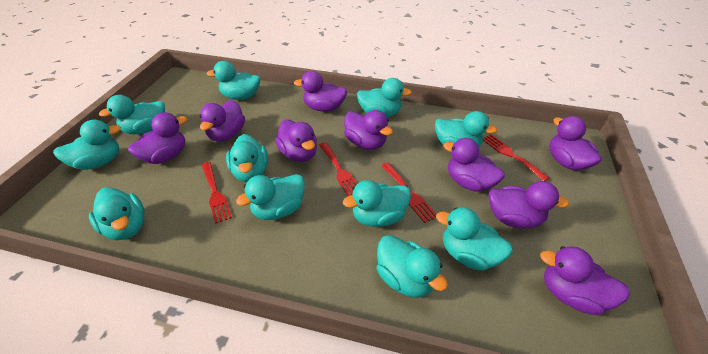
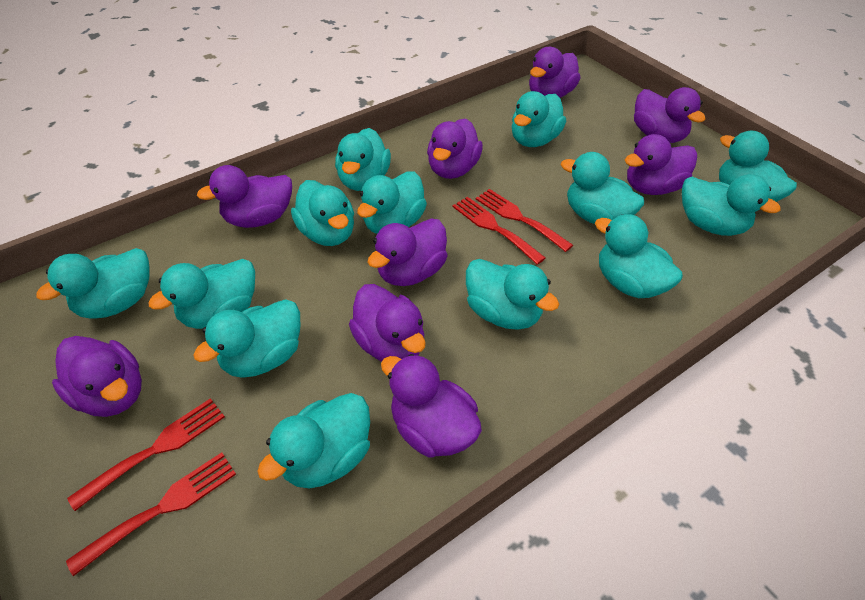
turquoise duck: [53,119,121,170] [89,187,145,240] [99,95,165,134] [207,61,260,100] [226,134,268,182] [236,174,305,220] [343,180,411,227] [357,78,412,117] [376,235,448,298] [435,111,498,147] [436,207,513,271] = 11 -> [36,248,150,318] [148,259,255,329] [193,299,300,378] [257,393,370,489] [291,180,354,246] [335,128,391,191] [357,171,427,234] [466,259,559,329] [512,91,566,147] [561,152,644,224] [595,214,683,298] [682,174,781,236] [719,131,797,202] = 13

